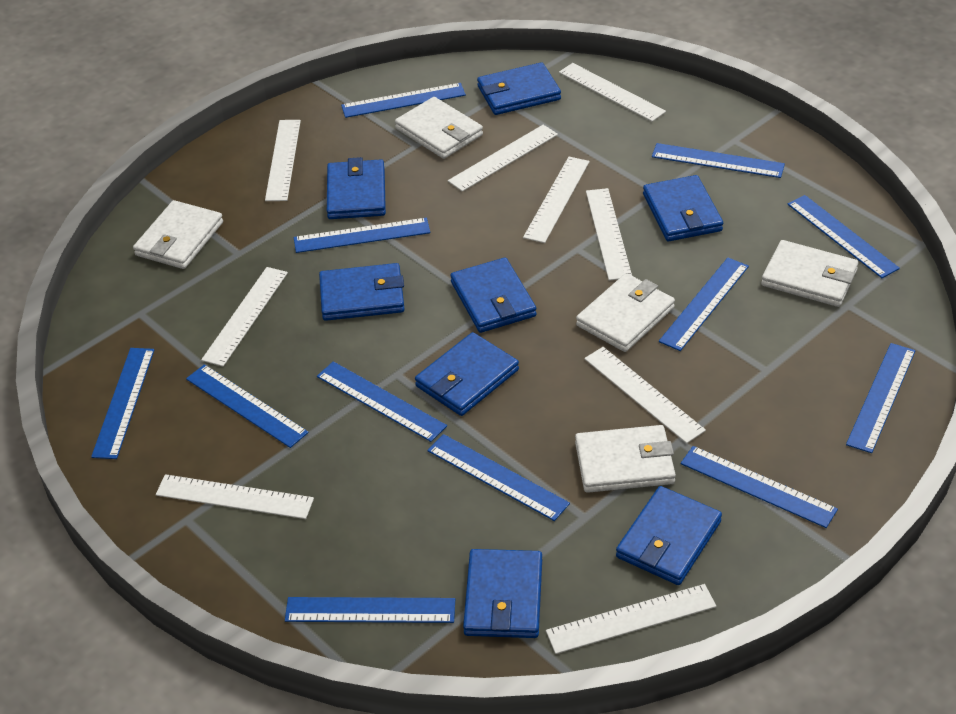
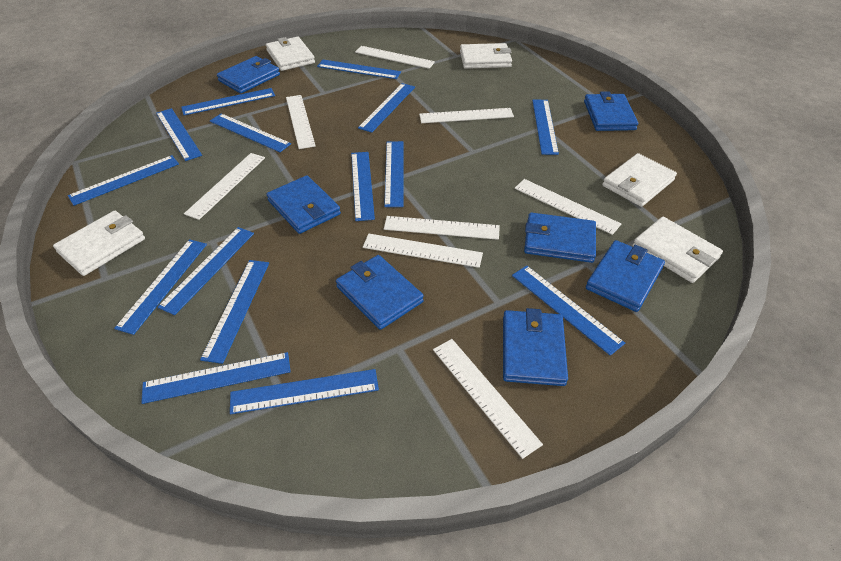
blue ruler: [91,348,154,459] [186,364,309,448] [285,597,455,623] [294,218,430,253] [317,361,447,442] [341,83,466,118] [427,434,570,521] [652,143,785,178] [659,258,749,351] [681,446,838,528] [787,195,900,278] [846,343,915,453] = 12 -> [68,155,179,206] [114,239,207,335] [141,352,291,404] [156,108,202,161] [157,227,254,315] [181,88,275,115] [200,260,269,364] [210,113,291,152] [230,369,379,414] [317,60,401,79] [351,152,375,221] [358,83,415,133] [384,141,403,207] [512,265,625,356] [532,99,559,155] = 15
blue wallet: [319,263,405,321] [327,157,386,219] [415,332,519,416] [450,258,537,333] [463,549,542,638] [477,62,561,115] [616,486,722,585] [643,175,723,241] = 8 -> [217,56,280,94] [266,175,341,234] [336,255,424,330] [503,308,568,386] [524,213,596,263] [584,91,638,131] [586,240,665,312] = 7
white ruler: [156,474,314,519] [201,267,288,367] [265,120,301,201] [448,125,558,192] [523,157,590,243] [546,584,716,654] [559,63,666,122] [584,347,706,444] [586,188,632,281] = 9 -> [184,153,265,220] [286,95,316,149] [355,46,435,69] [363,234,483,268] [384,216,500,240] [419,108,514,123] [433,339,543,459] [515,179,621,235] = 8

